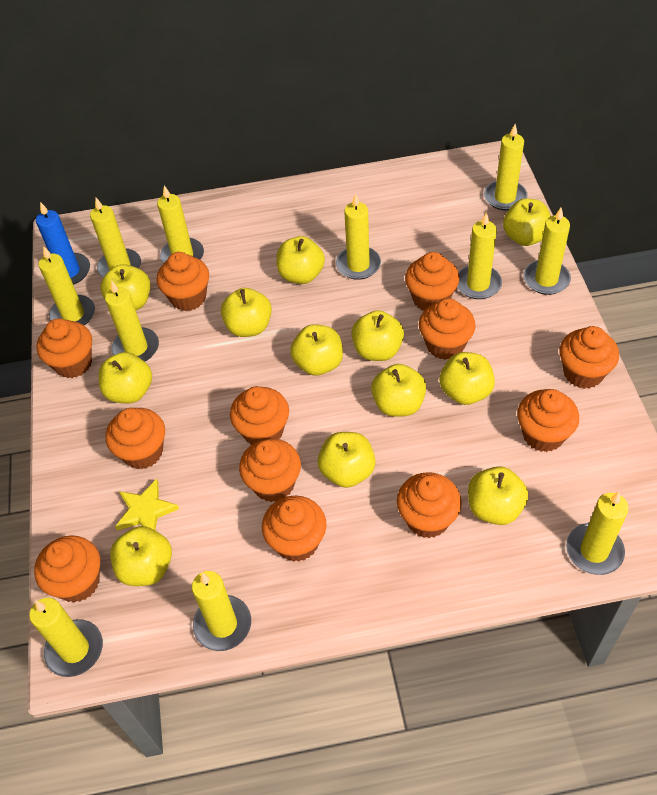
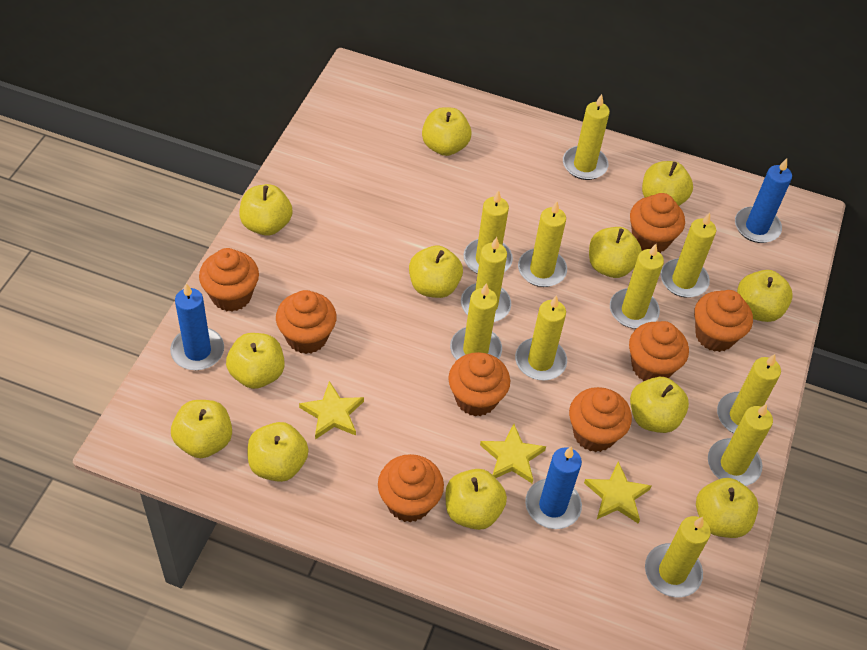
blue candle: [36,202,90,285] = 1 -> [170,283,224,370] [525,446,582,529] [735,158,792,243] = 3
orange cupcake: [34,535,100,603] [36,318,92,378] [106,408,165,469] [157,252,209,311] [230,386,289,445] [239,438,301,502] [262,496,326,562] [397,472,462,538] [405,252,460,310] [419,298,476,360] [517,389,579,452] [559,326,619,389] = 12 -> [199,248,259,312] [276,290,336,354] [378,454,444,522] [448,352,510,416] [569,387,632,452] [629,321,689,381] [630,193,685,253] [694,290,753,352] = 8
yellow star: [115,479,179,530] = 1 -> [299,381,364,439] [480,424,546,483] [584,461,652,523] = 3

